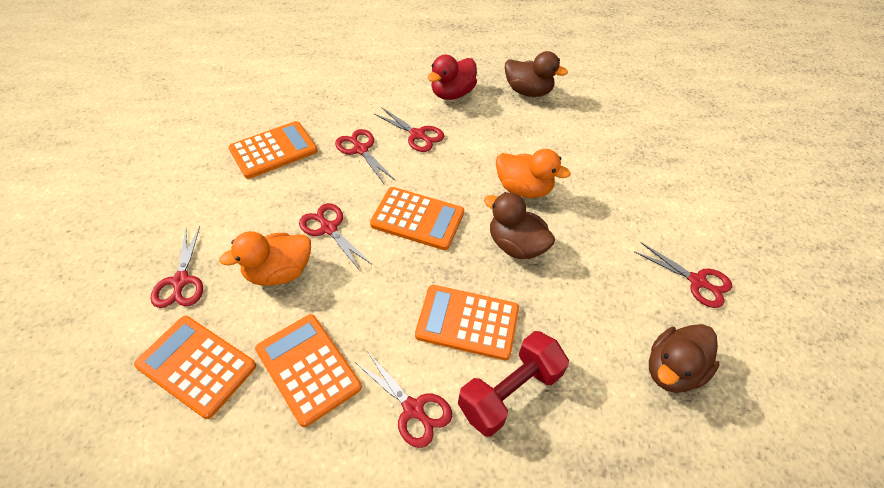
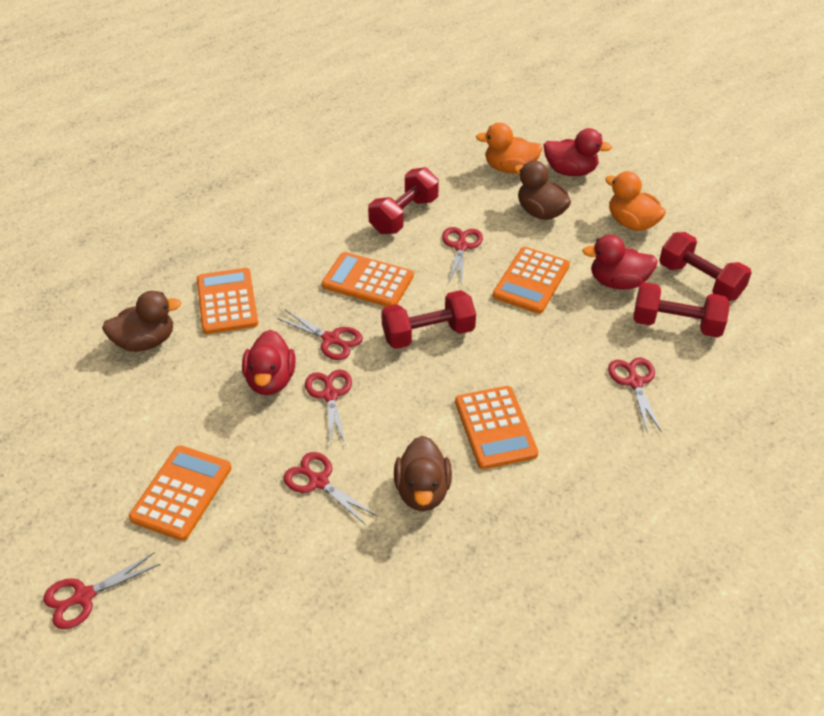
red duck: [428,55,477,100] = 1 -> [242,330,295,395] [544,128,612,176] [582,235,658,290] = 3
red dumbbell: [458,331,569,437] = 1 -> [368,167,439,234] [381,290,476,349] [633,282,730,338] [659,232,752,301] = 4

